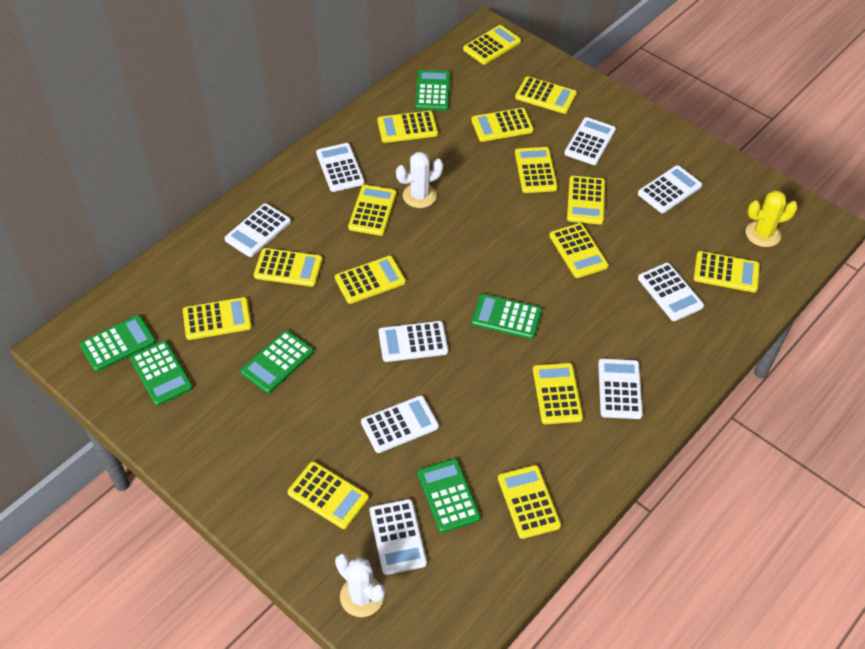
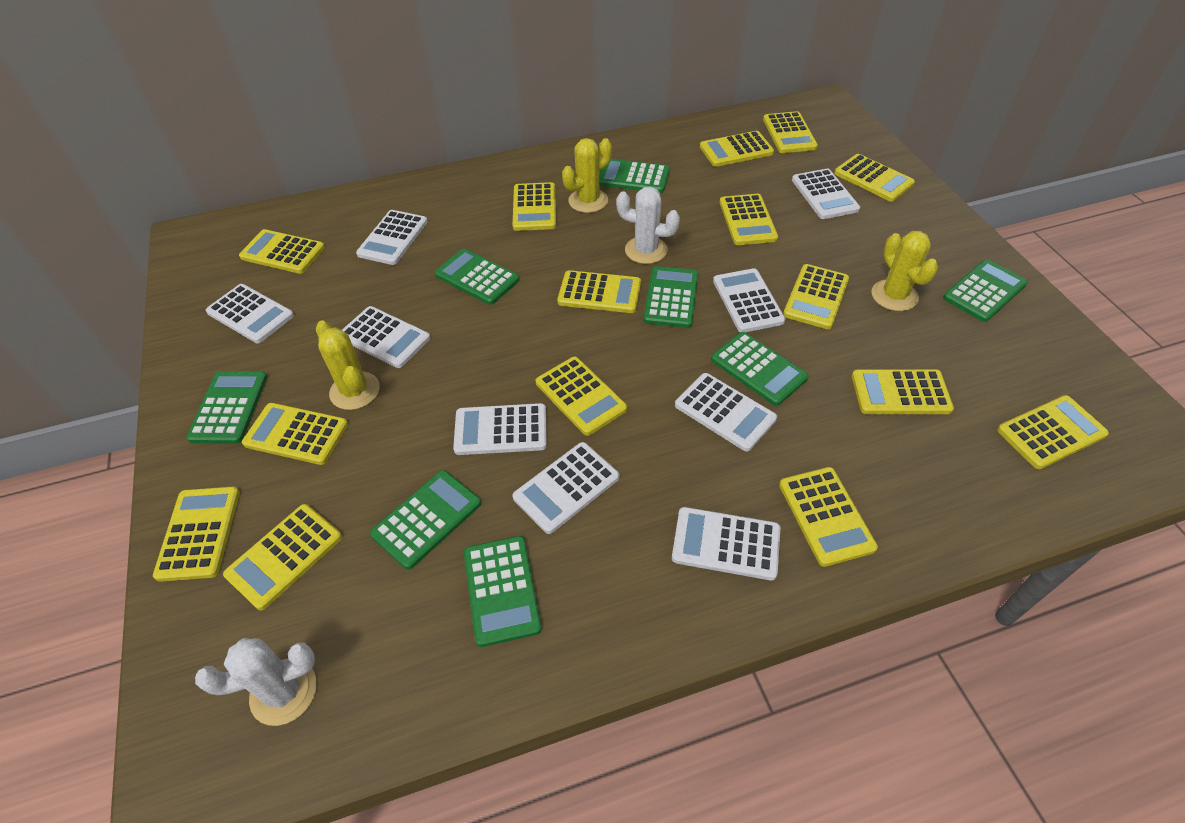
green calculator: [80,315,156,372] [130,340,193,406] [241,330,314,394] [415,70,450,111] [417,459,481,533] [471,294,542,339] = 6 -> [186,371,267,444] [370,470,481,570] [435,249,520,305] [464,536,542,647] [599,159,670,193] [643,266,698,328] [711,332,809,406] [943,259,1028,322] = 8
yellow cactus: [746,190,798,247] = 1 -> [316,321,380,410] [562,138,612,213] [871,231,938,311] = 3

